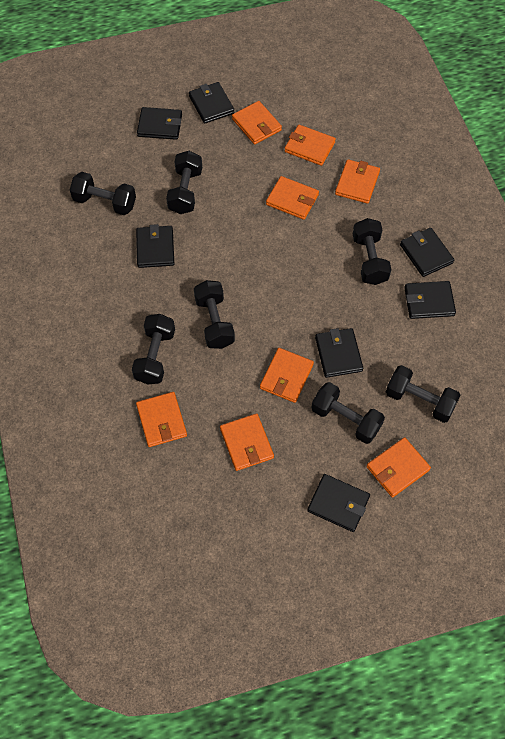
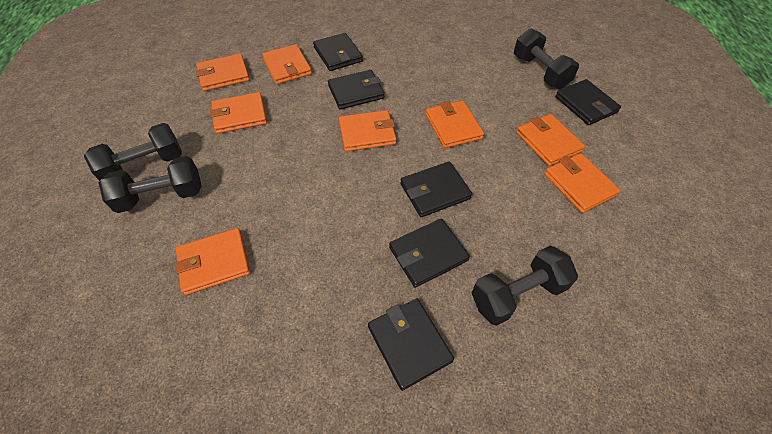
black dumbbell: [70,172,136,215] [132,314,175,384] [166,151,202,214] [194,280,235,349] [311,382,385,444] [353,218,391,285] [386,365,461,423] = 7 -> [84,123,182,181] [99,156,202,213] [472,246,578,326] [514,28,579,89] = 4
black wallet: [136,224,174,268] [137,107,182,140] [189,82,235,124] [307,474,370,532] [315,328,363,378] [400,228,454,277] [404,281,456,319] = 7 -> [313,33,363,71] [328,70,385,109] [368,298,454,391] [389,218,470,288] [400,161,472,217] [555,79,621,125] = 6

